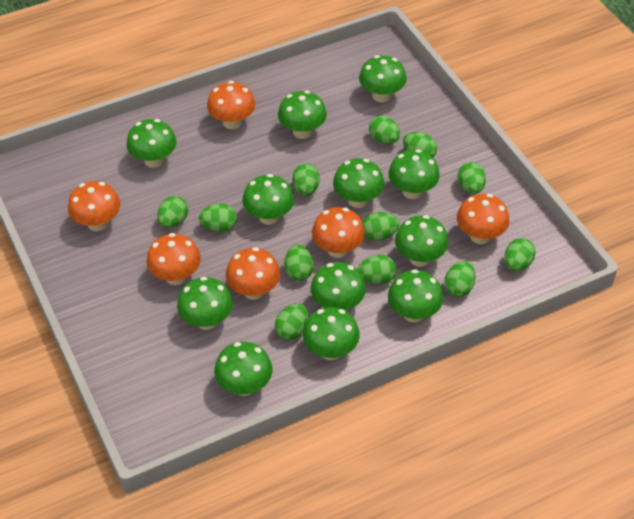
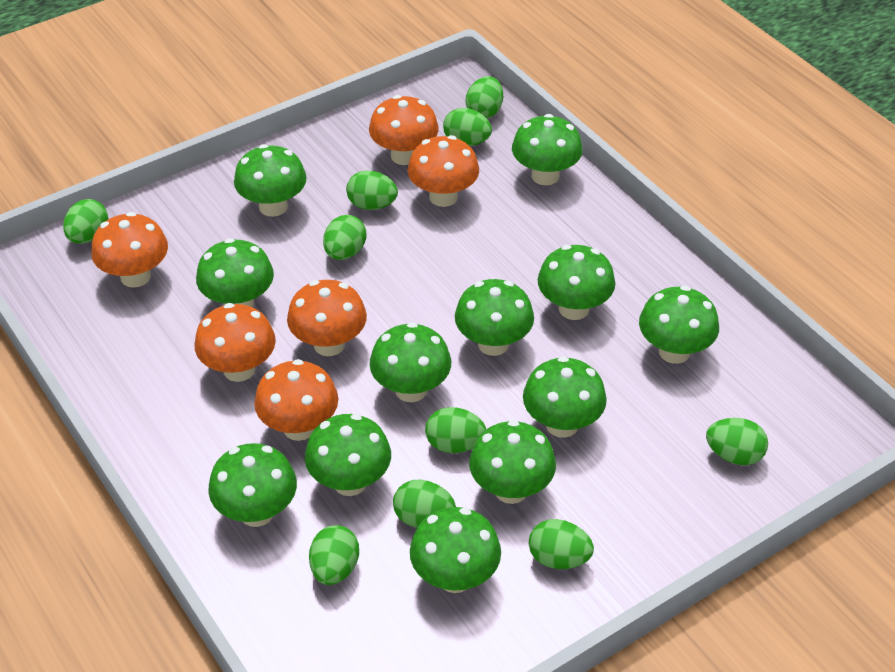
green egg: [157,196,188,228] [199,204,237,232] [275,304,308,340] [284,244,314,281] [292,163,320,196] [357,255,396,285] [362,212,400,241] [369,115,400,144] [403,132,437,157] [444,261,475,297] [458,162,486,194] [504,238,536,271] = 12 -> [63,199,108,244] [309,525,359,585] [323,215,366,260] [346,170,398,210] [393,479,456,528] [425,407,486,453] [443,108,492,146] [466,76,503,119] [529,519,594,569] [706,418,768,465] = 10

